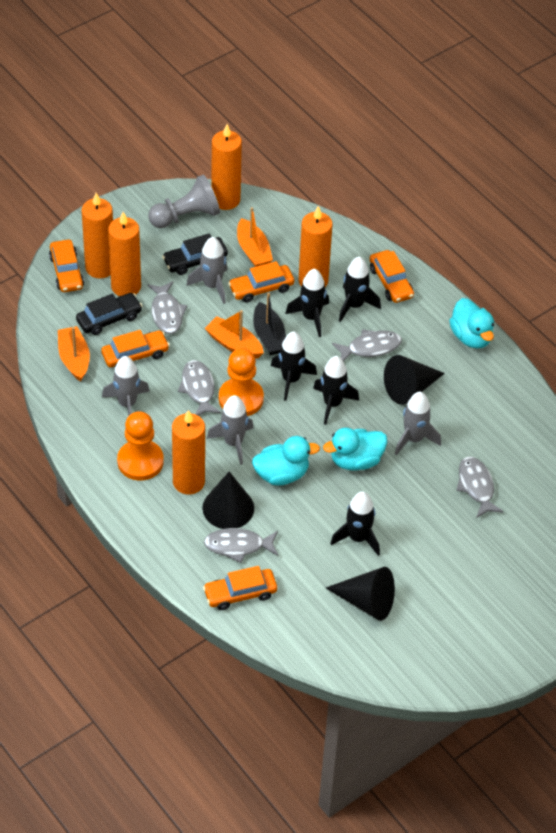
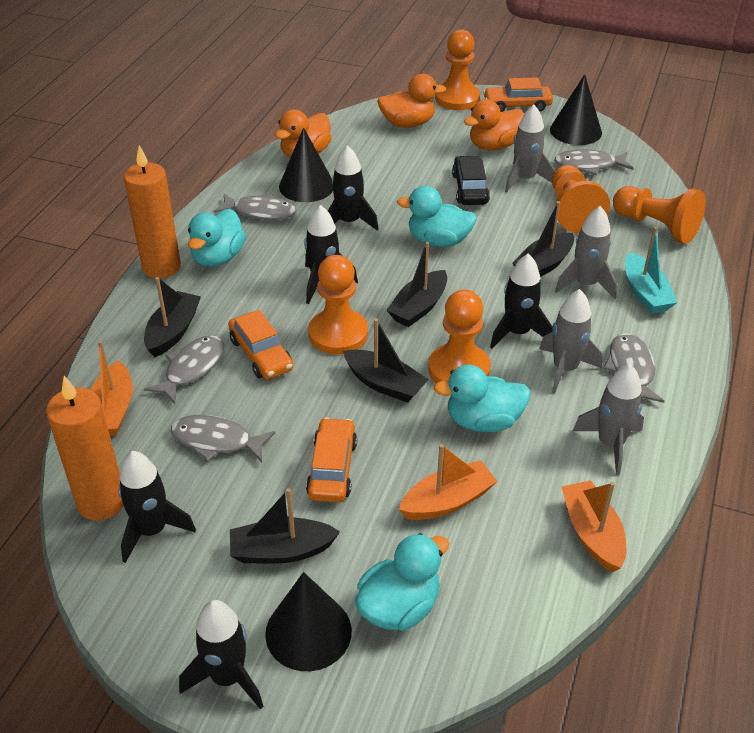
black boat: [253,293,286,355] = 1 -> [144,277,201,357] [230,488,340,564] [343,318,429,403] [387,242,447,327] [512,201,574,277] = 5
black car: [76,293,142,335] [162,233,228,275] = 2 -> [452,156,490,205] = 1
grey pawn: [148,174,220,228] = 1 -> none = 0
orange candle: [82,193,113,279] [108,212,141,296] [172,410,205,495] [211,124,242,210] [299,206,332,287] = 5 -> [46,376,124,521] [124,145,181,278] = 2
orange car: [49,240,84,292] [101,330,170,367] [203,566,277,610] [228,261,294,303] [370,250,414,303] = 5 -> [228,310,293,379] [306,418,357,502] [483,77,553,112] = 3
orange duck: none = 0 -> [275,109,332,158] [377,74,447,128] [464,99,524,150] = 3
orange pawn: [117,411,164,481] [219,348,264,416] = 2 -> [308,255,368,355] [428,289,491,384] [435,29,480,110] [552,165,610,233] [613,186,706,244] = 5
turquoise boat: none = 0 -> [625,227,678,314] = 1
turquoise duck: [252,436,320,486] [323,428,387,470] [449,298,494,349] = 3 -> [188,209,246,267] [355,533,449,631] [397,186,477,247] [434,365,531,432] = 4

